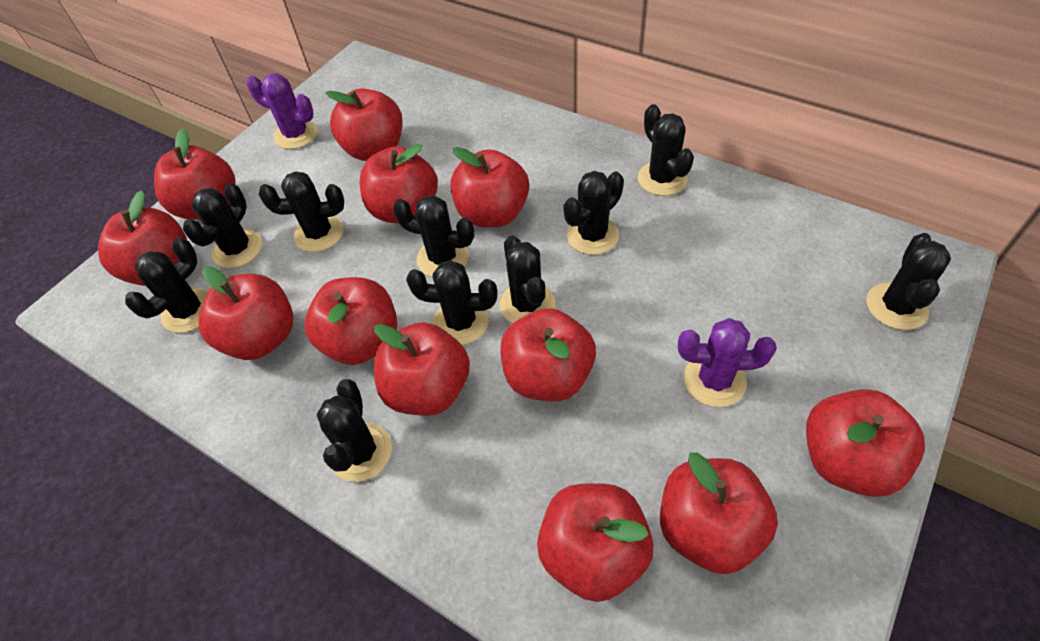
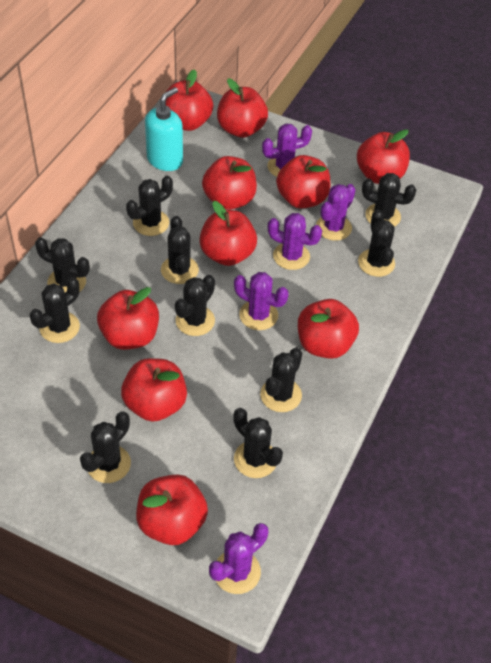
purple cactus: [247,73,318,149] [678,318,777,407] = 2 -> [209,523,268,594] [234,272,289,330] [262,123,312,177] [268,213,322,270] [316,184,356,241] = 5
red apple: [98,190,187,286] [154,129,235,220] [198,266,294,360] [305,277,398,365] [326,88,402,161] [359,144,438,223] [374,322,470,416] [450,147,529,227] [501,308,596,401] [537,483,653,602] [660,453,778,574] [806,389,925,497] = 12 -> [97,287,159,350] [121,358,187,422] [136,474,208,545] [166,69,213,131] [199,201,257,266] [202,156,257,210] [217,78,268,138] [276,155,330,209] [298,299,359,359] [357,129,410,184] = 10
turquoise soap dispenser: none = 0 -> [145,87,183,171] = 1

